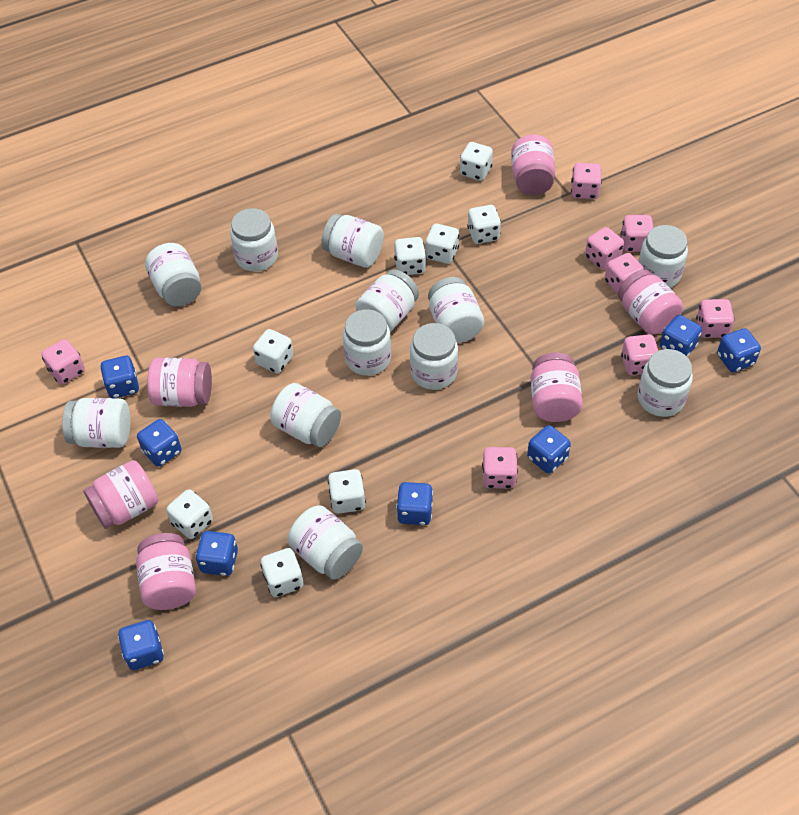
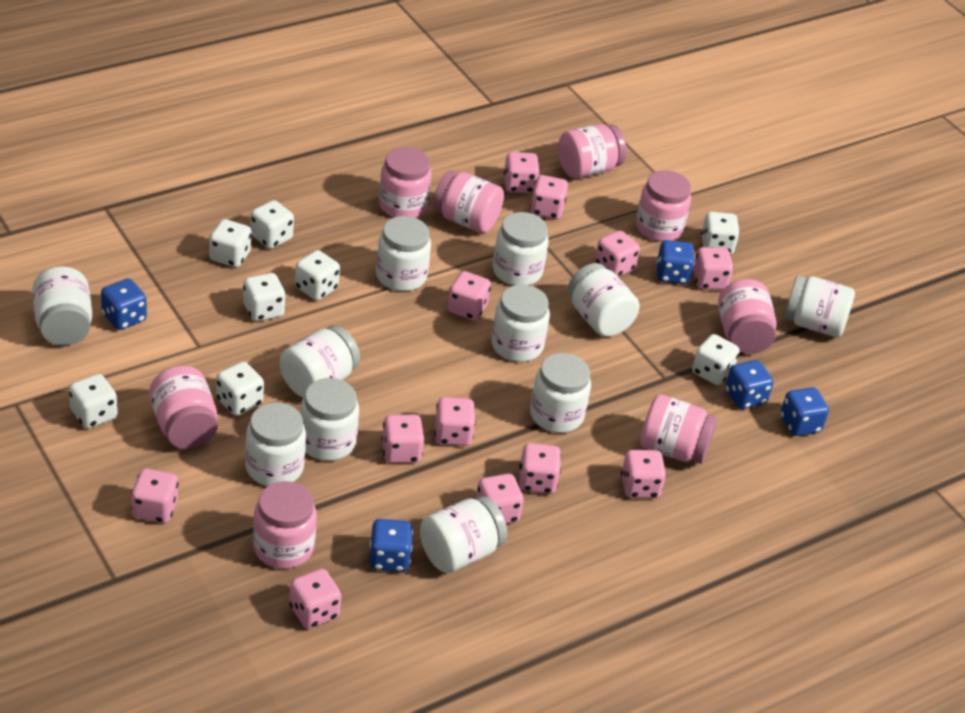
blue dice: [100,356,139,398] [118,620,164,670] [137,419,182,467] [195,531,238,576] [396,482,433,525] [527,425,571,474] [660,315,702,357] [717,328,761,372] = 8 -> [101,279,147,330] [369,519,413,572] [656,240,695,284] [725,360,774,409] [780,387,829,436] = 5
pink dice: [41,339,85,384] [482,447,518,489] [571,163,602,199] [585,227,624,270] [605,253,644,294] [621,215,654,252] [621,334,658,375] [696,299,734,338] = 8 -> [131,469,179,523] [289,569,341,629] [382,415,424,463] [435,397,476,446] [447,271,491,320] [476,474,524,524] [503,152,540,193] [519,443,561,494] [530,175,568,219] [595,231,640,277] [621,450,666,498] [693,247,734,290] = 12
pink jar: [84,460,158,529] [136,533,196,610] [147,358,212,407] [511,135,555,195] [531,352,583,422] [618,269,683,335] = 6 -> [149,366,218,449] [253,481,317,569] [379,147,432,218] [433,170,504,233] [558,124,626,178] [636,170,691,242] [640,394,718,464] [718,279,776,354] = 8
white jar: [62,398,130,448] [145,243,201,307] [230,208,278,272] [270,383,341,447] [288,505,363,580] [321,214,384,268] [343,309,391,376] [356,270,419,332] [410,323,458,390] [428,277,484,343] [638,225,688,288] [638,349,693,417] = 12 -> [32,267,92,345] [245,403,306,486] [280,325,360,398] [300,378,359,461] [376,216,431,291] [420,496,507,573] [491,284,550,362] [493,212,549,285] [530,353,591,433] [567,263,640,337] [784,275,855,337] = 11

